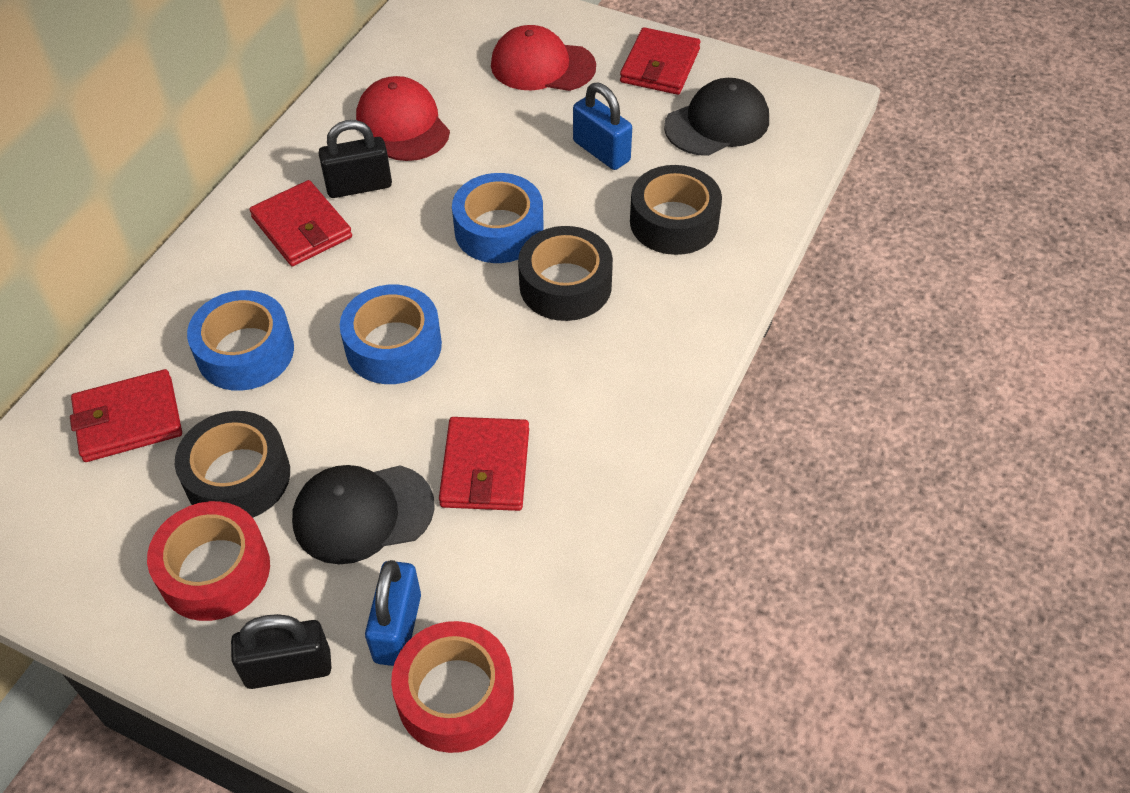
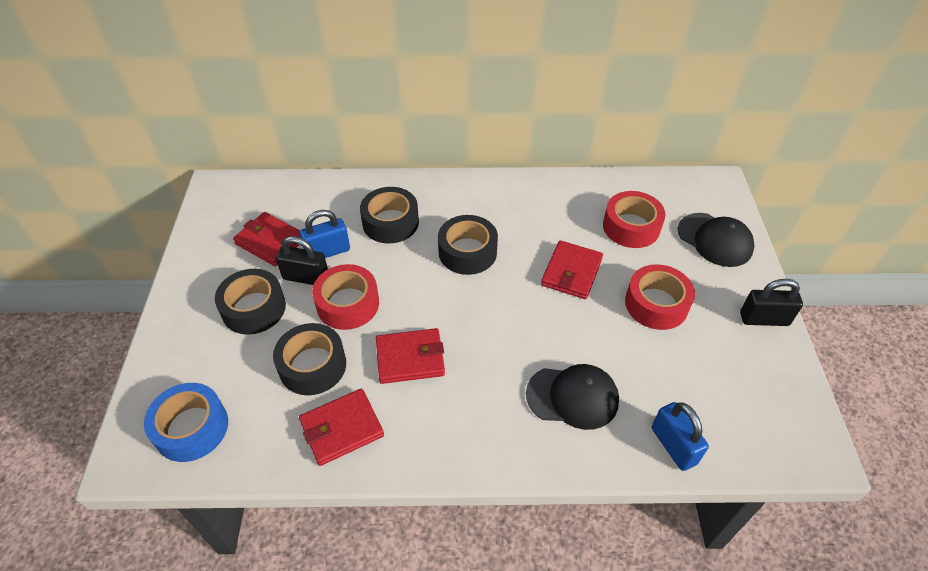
black tape: [175,411,290,518] [518,226,613,321] [630,165,722,255] = 3 -> [215,269,286,335] [273,323,346,395] [360,187,419,244] [438,215,498,275] = 4
blue tape: [187,290,294,391] [340,285,442,384] [452,173,544,263] = 3 -> [144,383,228,462] = 1
red cap: [356,76,450,161] [491,25,596,91] = 2 -> none = 0
red tape: [147,501,270,621] [391,621,514,753] = 2 -> [312,264,379,330] [603,191,665,248] [625,264,695,330] = 3

